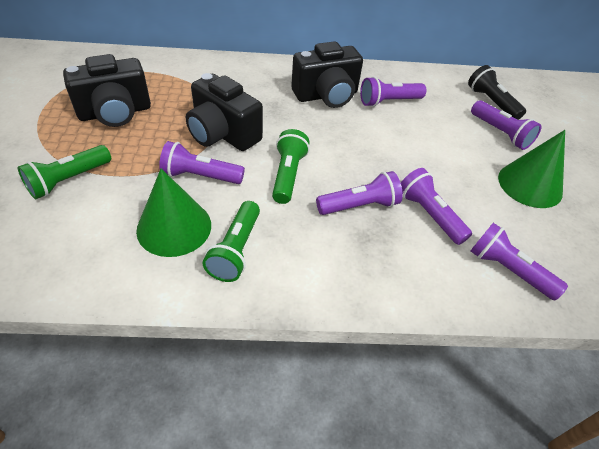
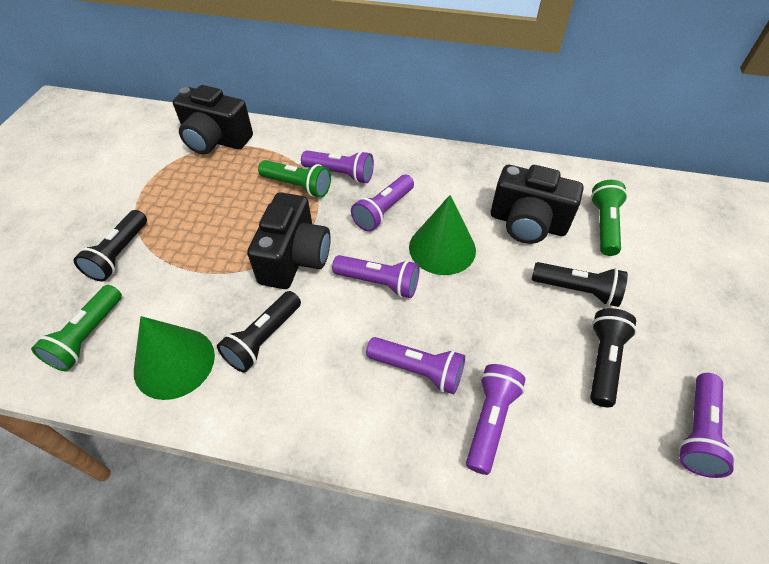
black flashlight: [468,65,526,120] = 1 -> [73,210,147,281] [217,291,301,373] [532,262,628,307] [590,308,637,407] = 4

